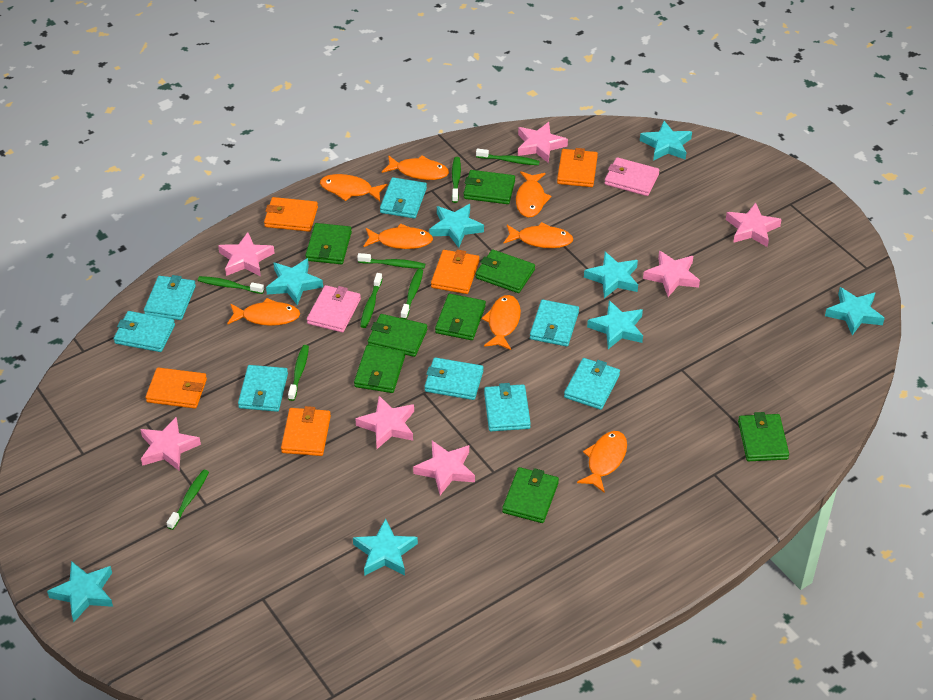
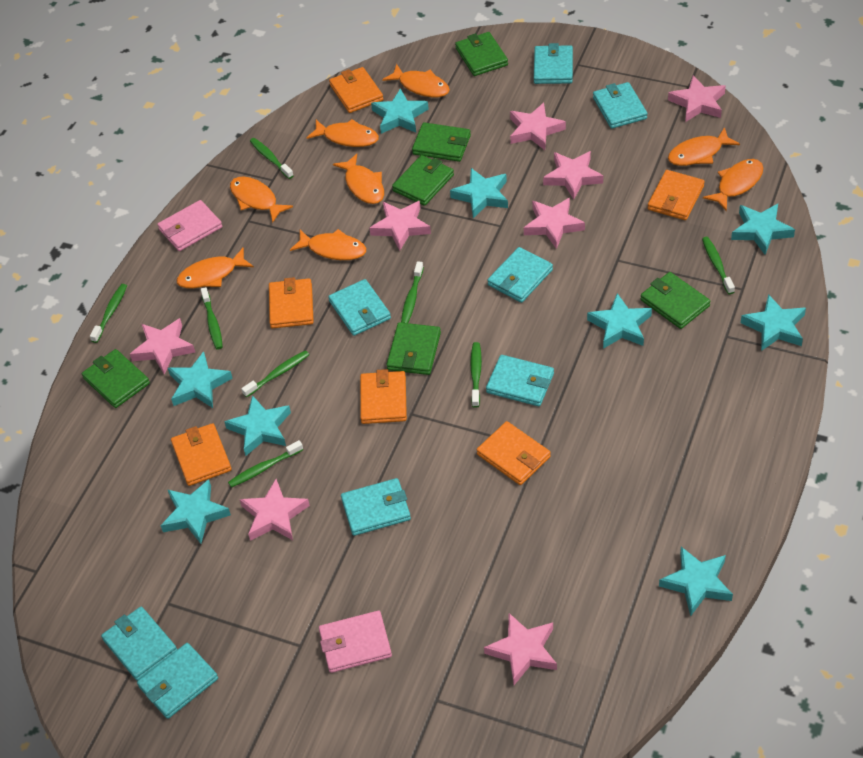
green wallet: [305,223,352,264] [354,345,405,393] [368,314,427,357] [435,294,486,340] [463,170,515,204] [476,249,535,293] [502,467,559,523] [738,412,789,461] = 8 -> [82,349,150,408] [386,322,441,375] [392,155,454,206] [412,122,471,162] [455,32,508,76] [640,272,711,329] = 6
orange wallet: [146,367,207,408] [264,197,318,232] [281,406,331,456] [431,250,479,294] [557,148,598,187] = 5 -> [171,423,231,486] [269,277,314,328] [329,67,383,113] [360,369,407,424] [477,421,551,485] [648,170,704,220] = 6
pink star: [140,417,201,470] [218,232,274,276] [355,396,414,449] [413,441,475,495] [518,122,568,163] [643,250,700,297] [726,203,782,247] = 7 -> [130,318,195,375] [240,479,310,541] [369,201,431,251] [484,613,557,685] [510,103,566,150] [524,198,585,249] [543,151,603,199] [668,76,726,122] = 8
turquoise star: [47,561,113,622] [266,258,323,305] [353,518,418,576] [429,204,484,248] [584,252,638,298] [587,300,643,349] [640,121,692,161] [825,287,885,335] = 8 -> [160,479,231,544] [168,351,233,408] [224,395,291,456] [371,88,429,134] [450,168,508,218] [587,293,652,349] [659,547,733,616] [731,204,795,255] [741,294,806,351] = 9

